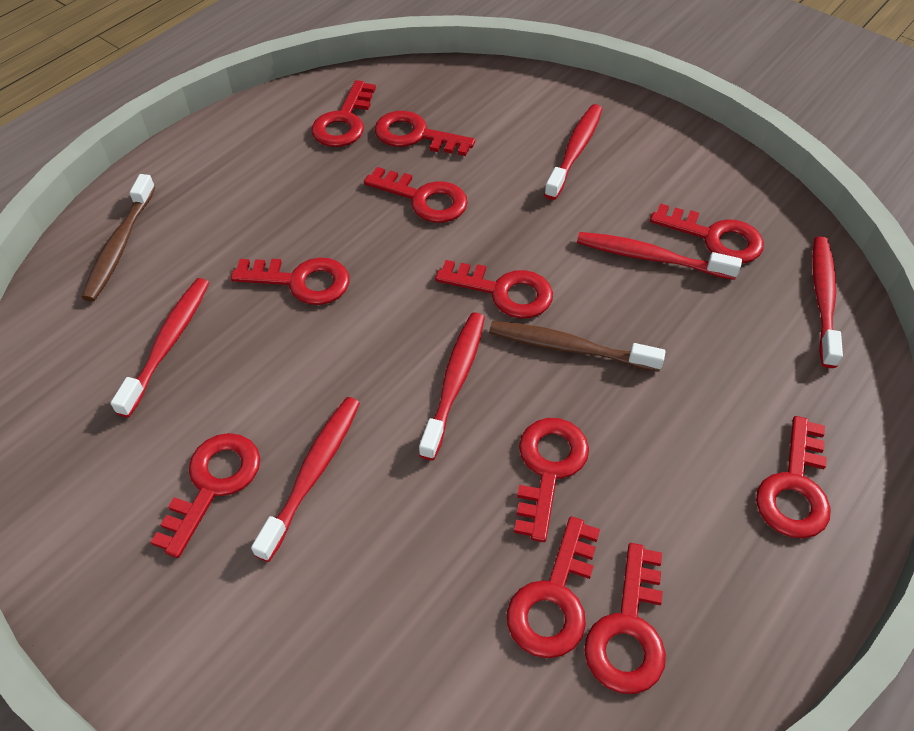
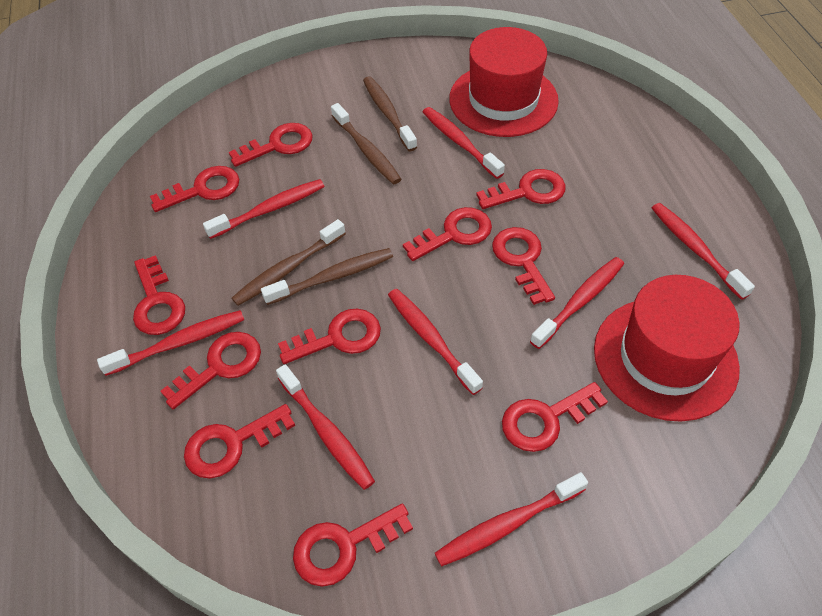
brown toothbrush: [81,174,155,302] [489,321,665,372] = 2 -> [231,219,346,306] [261,248,393,305] [331,103,401,185] [363,76,417,151] = 4
red hat: none = 0 -> [449,27,559,137] [594,275,740,422] = 2
red toothbrush: [111,278,209,417] [251,397,360,562] [419,312,485,460] [544,104,602,200] [577,232,742,280] [812,236,843,368] = 6 -> [97,310,244,376] [203,179,325,239] [276,364,375,490] [388,289,483,395] [423,107,505,179] [435,472,588,567] [530,257,624,349] [652,203,755,300] = 8

